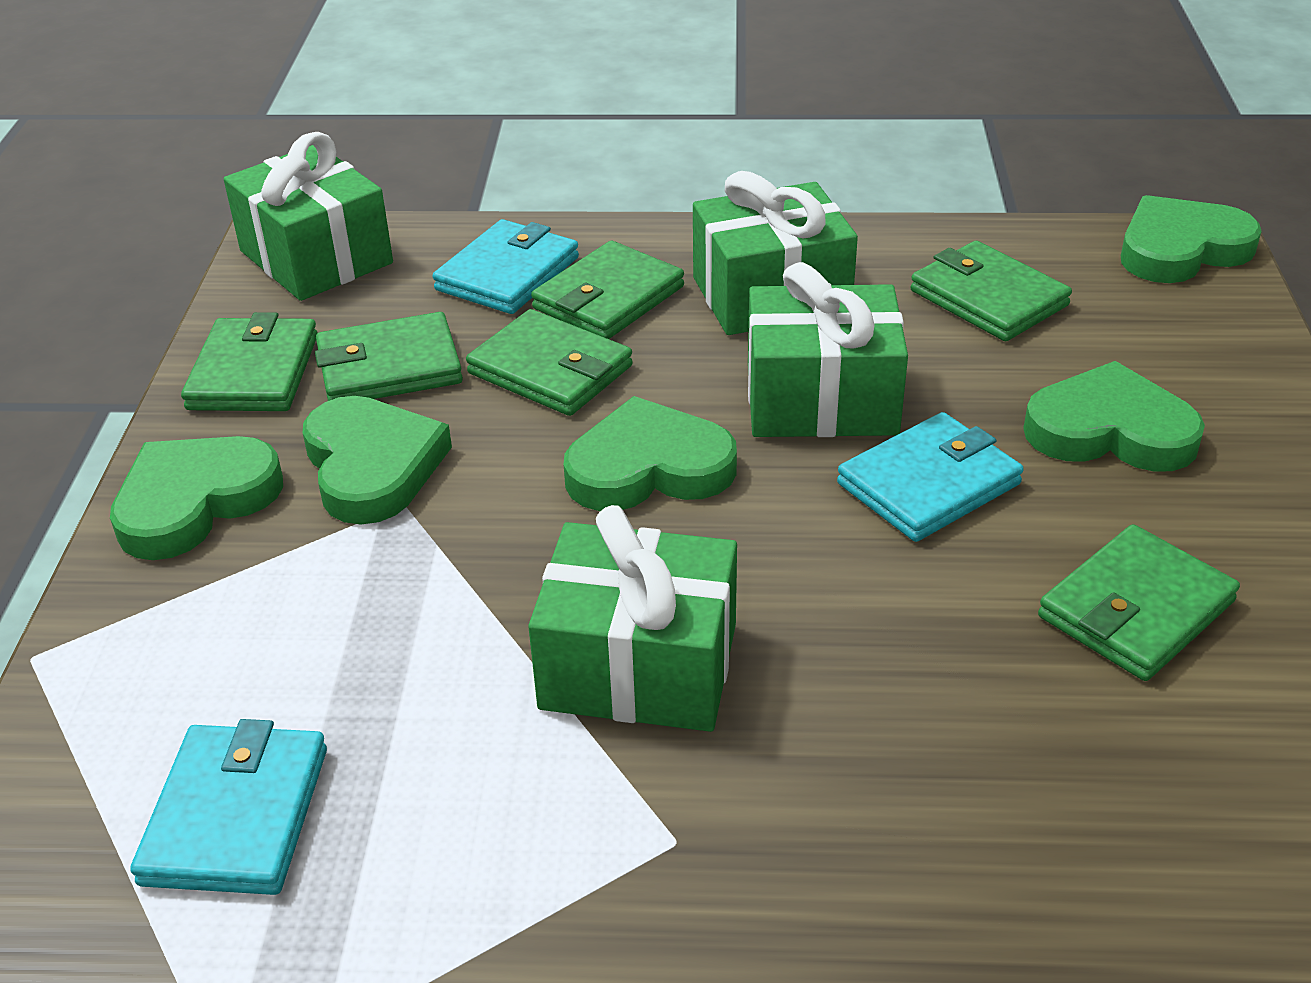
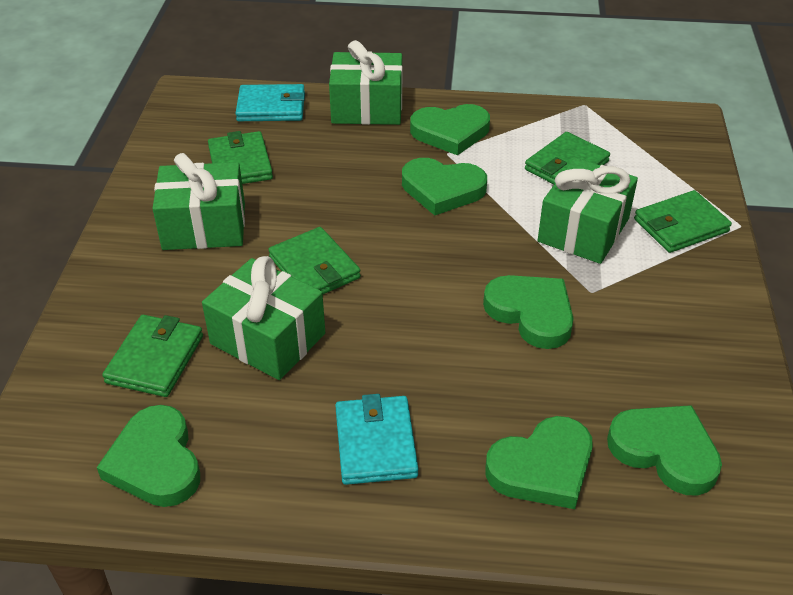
green heart: [110,436,283,560] [303,396,452,525] [564,396,737,511] [1023,361,1205,472] [1121,195,1262,283] = 5 -> [97,405,200,507] [402,158,487,216] [410,104,490,156] [483,275,573,349] [485,416,593,509] [607,405,722,495] = 6
green wallet: [181,312,318,411] [315,312,463,401] [466,309,633,416] [531,241,684,339] [911,241,1072,341] [1038,524,1240,681] = 6 -> [102,315,203,397] [208,131,273,184] [268,227,361,294] [525,132,610,184] [634,190,732,253] = 5
turquoise wallet: [130,719,327,895] [433,219,579,314] [837,412,1024,542] = 3 -> [235,84,305,121] [335,394,418,485] = 2

